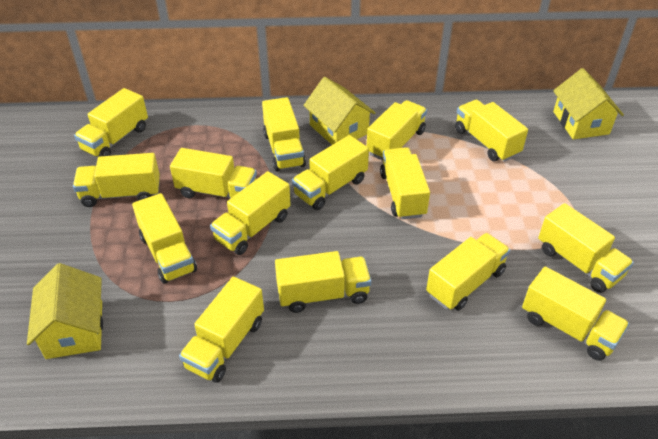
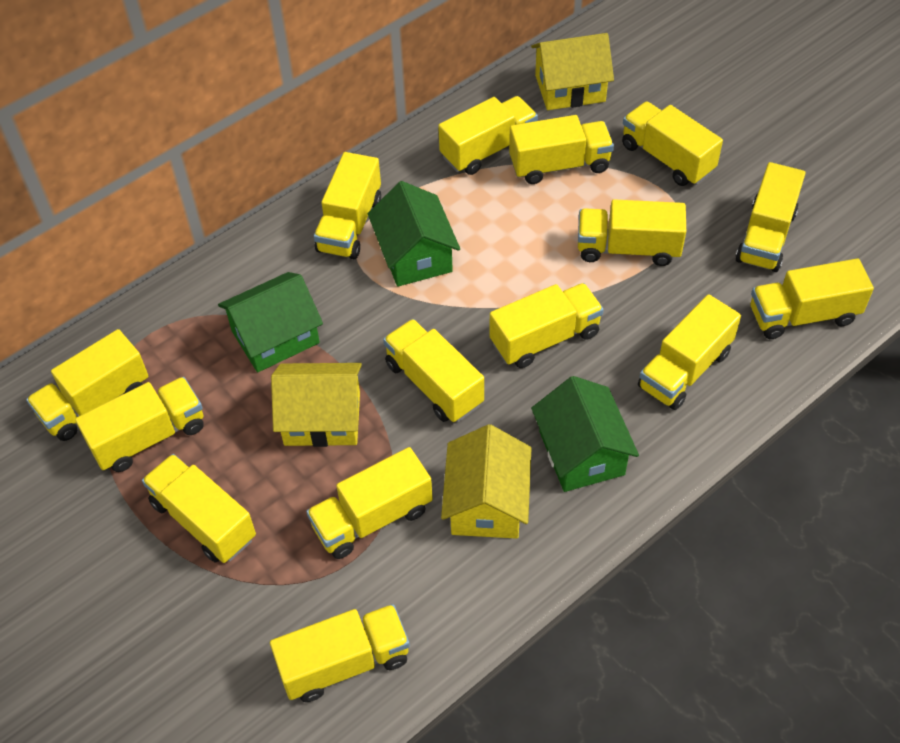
green house: none = 0 -> [218,272,323,372] [368,181,460,287] [531,376,639,492] = 3

